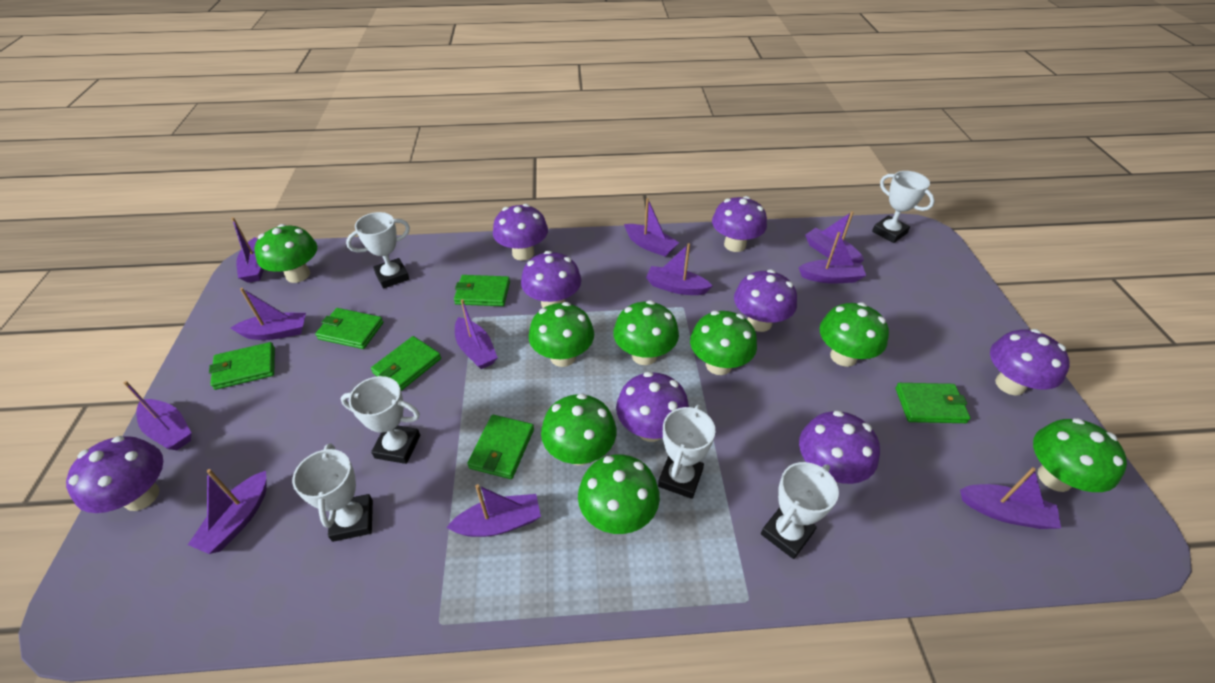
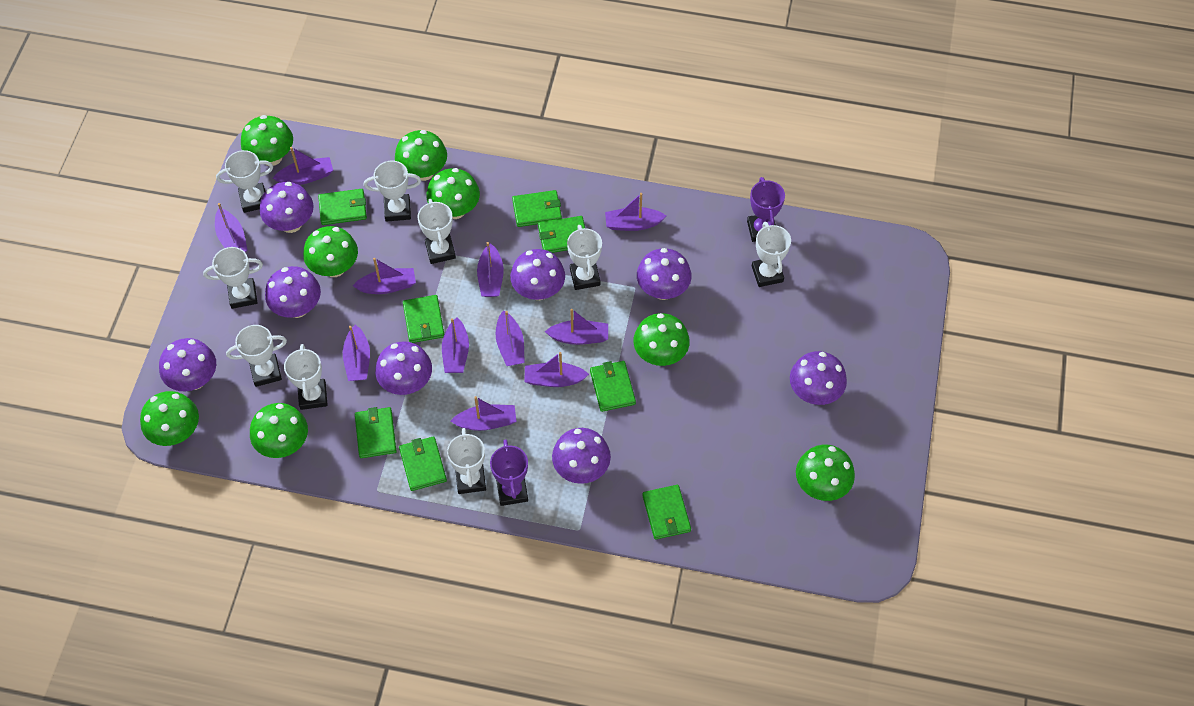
green wallet: [209,342,275,390] [315,308,384,349] [371,336,441,391] [454,275,510,306] [467,415,534,479] [896,383,971,423] = 6 -> [318,189,367,225] [355,407,397,458] [399,436,447,491] [403,295,444,343] [512,190,562,227] [538,216,585,253] [590,361,636,412] [642,485,691,540] = 8
purple trophy: none = 0 -> [490,439,528,506] [747,177,785,242] = 2
white trophy: [292,443,373,542] [341,376,420,464] [346,212,410,289] [658,405,715,499] [761,462,839,559] [872,171,935,243] = 6 -> [203,247,263,309] [216,150,273,213] [226,325,287,387] [284,344,328,410] [364,161,421,222] [417,199,456,264] [447,428,486,494] [567,225,602,290] [752,222,791,287] = 9

